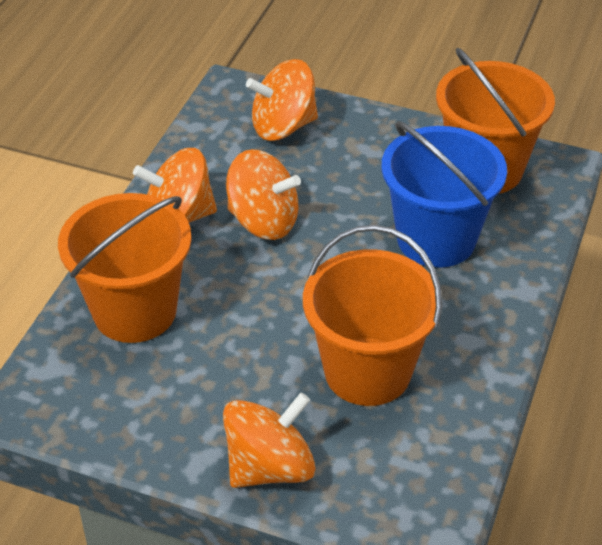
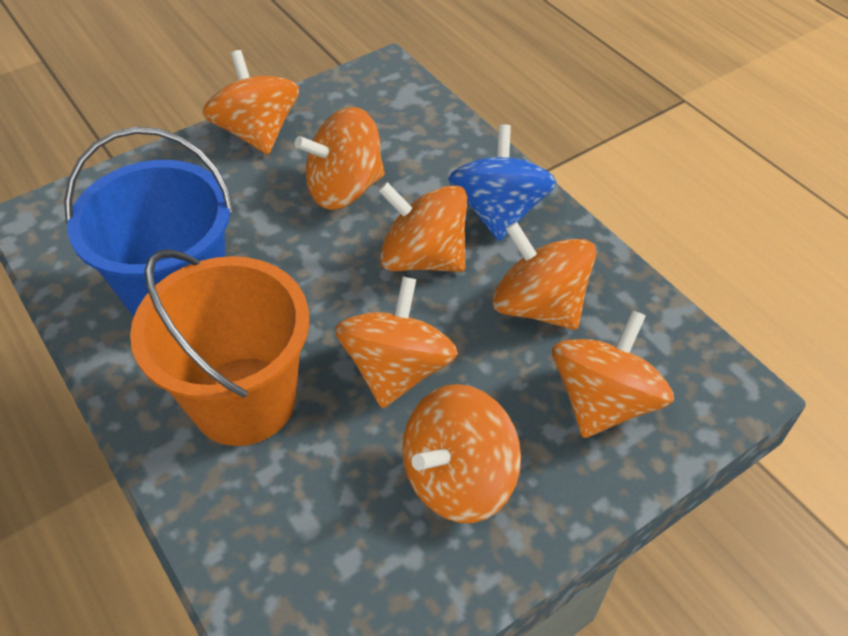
blue spinning top: none = 0 -> [448,124,556,241] = 1
orange bucket: [58,193,192,343] [303,225,442,406] [436,48,555,194] = 3 -> [130,249,309,446] = 1
orange spinning top: [133,148,217,222] [223,393,316,488] [226,149,301,240] [246,59,318,141] = 4 -> [203,50,299,155] [294,107,385,210] [335,277,458,408] [378,182,467,272] [402,384,521,523] [492,222,596,330] [552,310,674,438] = 7

